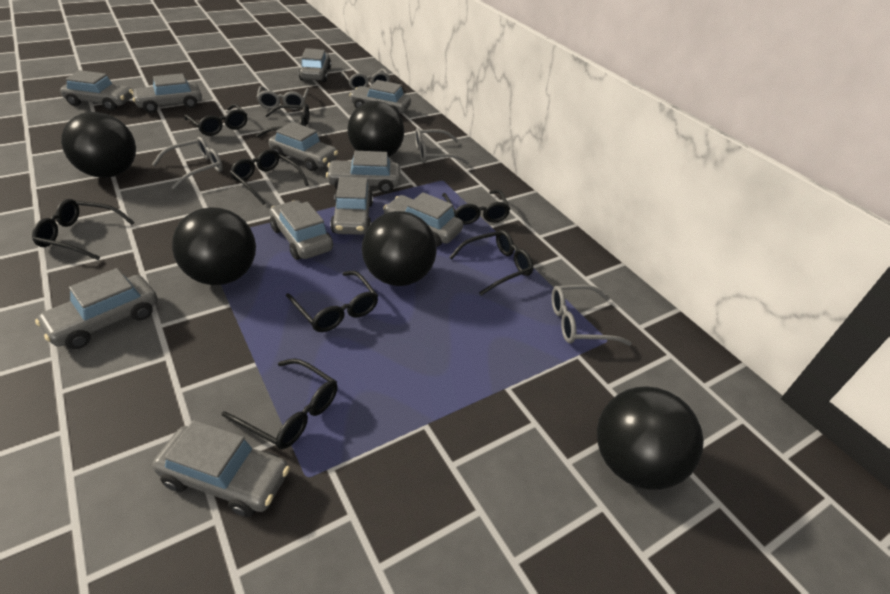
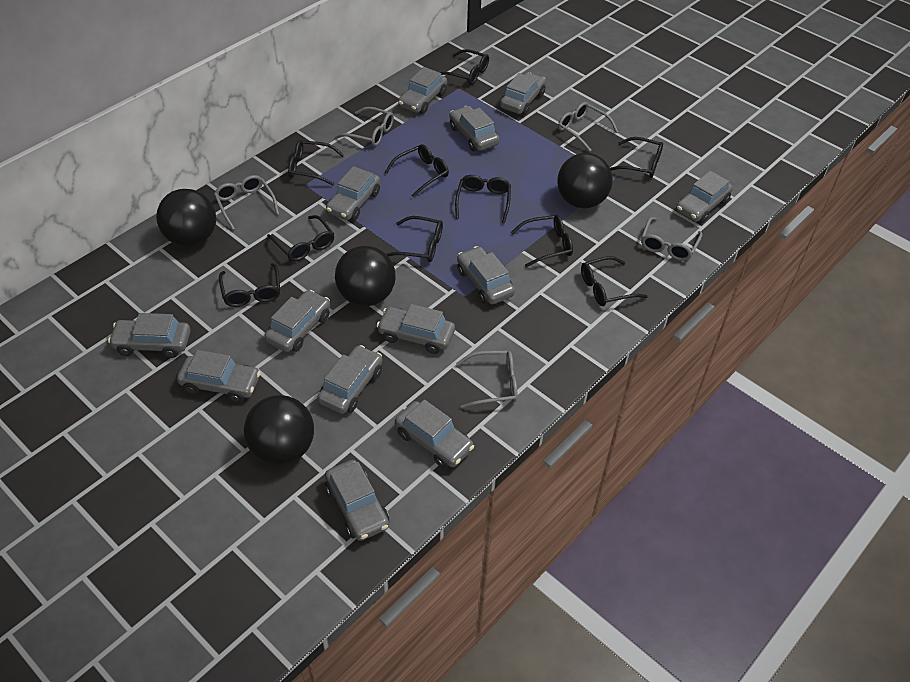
black ball: [61,112,136,178] [172,207,256,285] [347,101,404,157] [362,211,437,286] [597,386,704,490] = 5 -> [156,189,216,247] [244,395,314,465] [335,246,396,306] [557,153,613,208] = 4
black glasses: [32,199,134,260] [184,104,247,136] [222,358,337,449] [230,149,309,205] [256,104,309,138] [286,271,378,332] [442,190,510,225] [449,230,533,296] = 8 -> [219,263,280,307] [267,215,334,261] [288,140,344,186] [385,144,449,198] [386,216,443,262] [440,49,489,85] [455,175,511,224] [511,215,573,267] [581,256,648,306] [610,137,663,178] = 10
grey car: [35,268,158,349] [60,70,133,111] [131,73,202,113] [152,420,290,517] [268,122,338,171] [270,200,333,260] [299,48,331,82] [326,151,400,193] [330,177,373,235] [349,80,411,113] [383,192,463,247] = 11 -> [108,313,191,358] [177,350,261,403] [264,290,330,352] [317,345,382,414] [325,460,389,541] [326,166,380,220] [377,304,455,354] [395,400,474,468] [398,67,447,114] [449,106,500,151] [457,246,515,304] [500,72,546,115] [676,171,733,223] = 13

